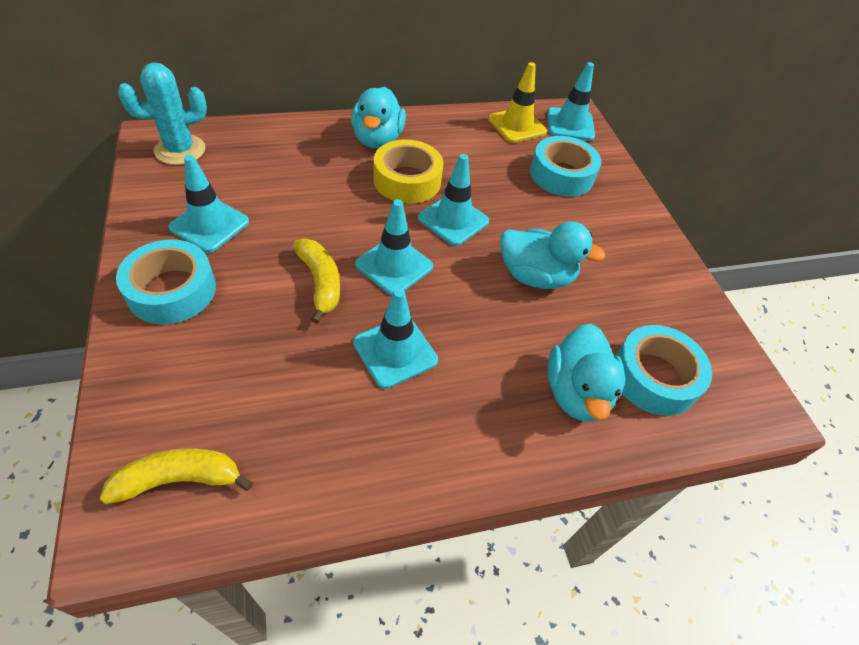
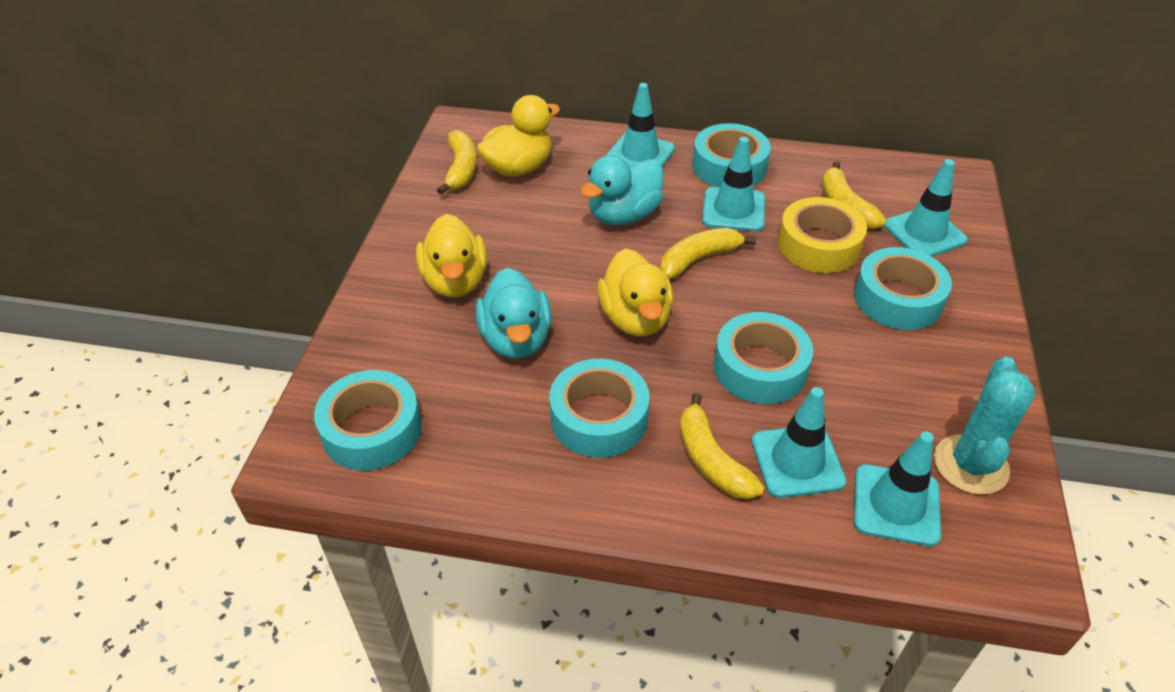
turquoise duck: [351,87,406,149] [500,222,606,289] [547,324,625,421] = 3 -> [476,268,552,358] [581,155,664,225] = 2
turquoise tape: [116,239,216,324] [530,136,601,197] [615,325,712,416] = 3 -> [314,370,422,471] [550,359,650,458] [693,123,771,187] [714,312,813,404] [854,247,952,330] = 5
yellow banana: [100,448,253,504] [293,239,340,324] = 2 -> [437,130,477,195] [661,228,756,279] [680,393,764,499] [822,161,886,229] = 4
yellow duck: none = 0 -> [416,214,487,297] [477,95,560,177] [597,248,673,336] = 3
yellow traffic cone: [488,62,547,143] = 1 -> none = 0

